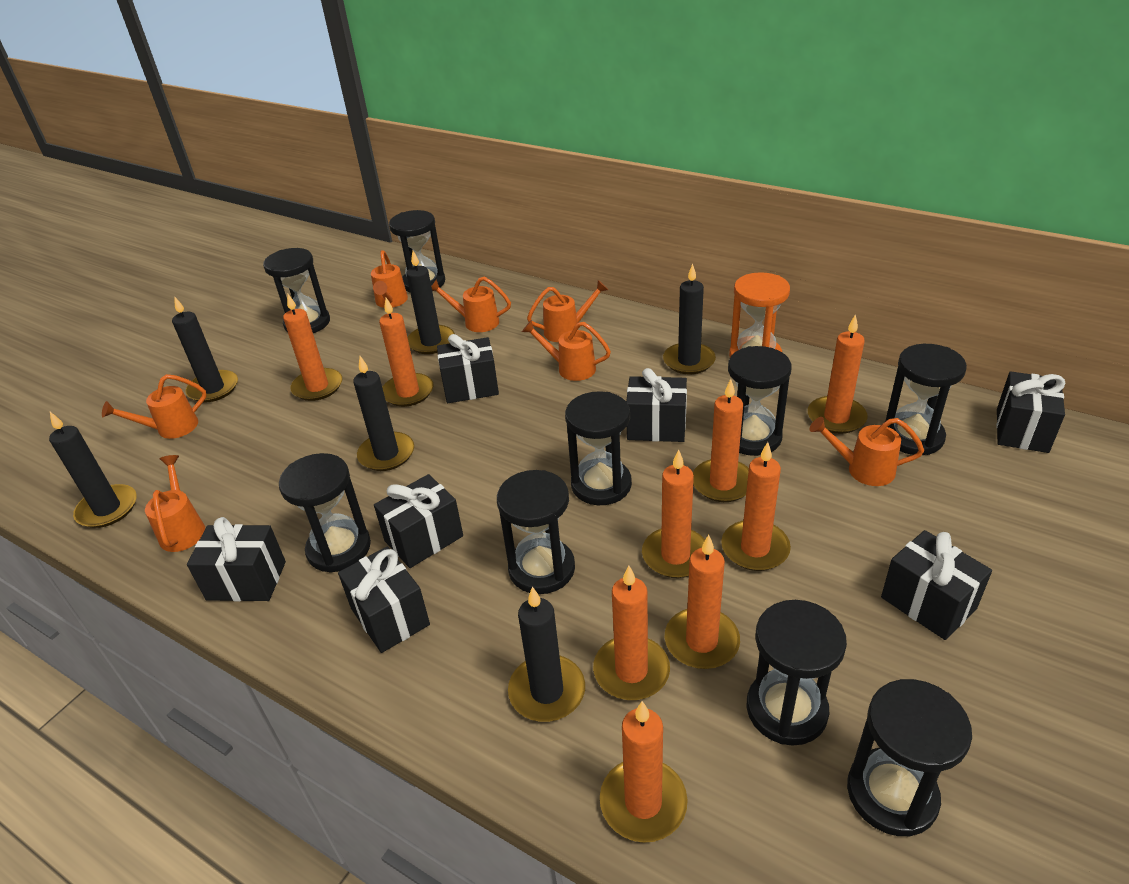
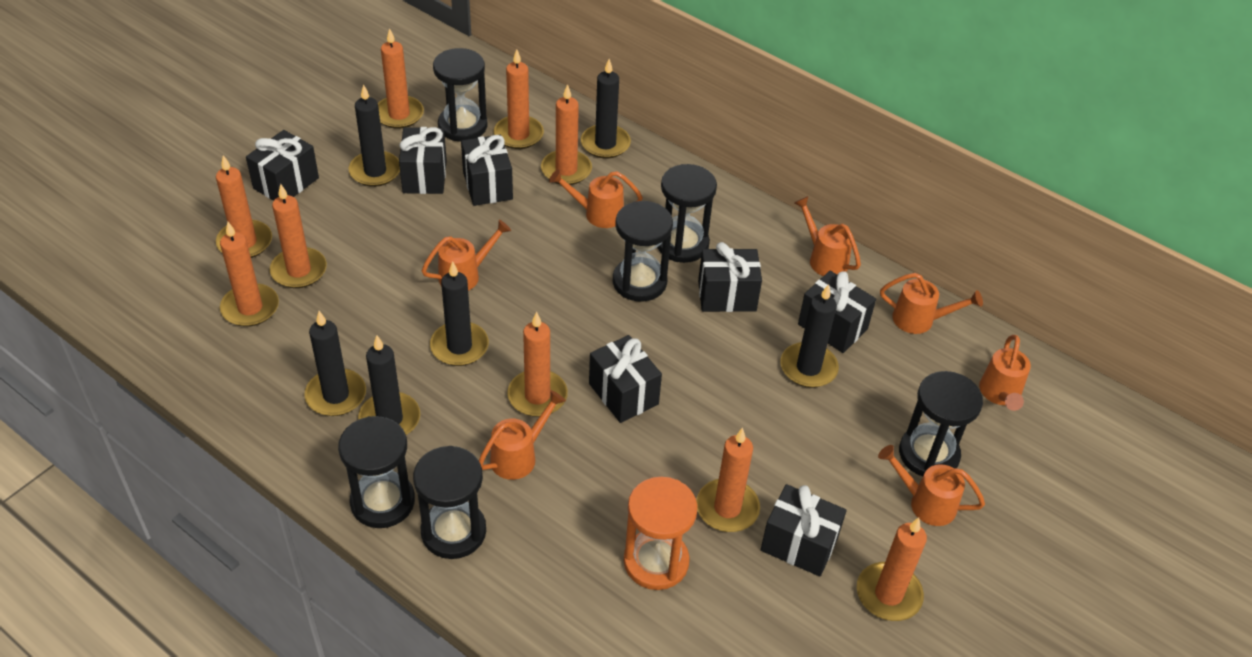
black hourglass: [263,248,330,333] [279,453,371,573] [389,210,445,292] [497,470,575,594] [565,391,632,505] [728,346,792,456] [746,600,847,746] [847,679,972,836] [885,344,967,455] = 9 -> [338,416,415,528] [413,446,486,559] [433,48,487,141] [613,201,673,302] [657,164,717,263] [899,371,983,476] = 6

